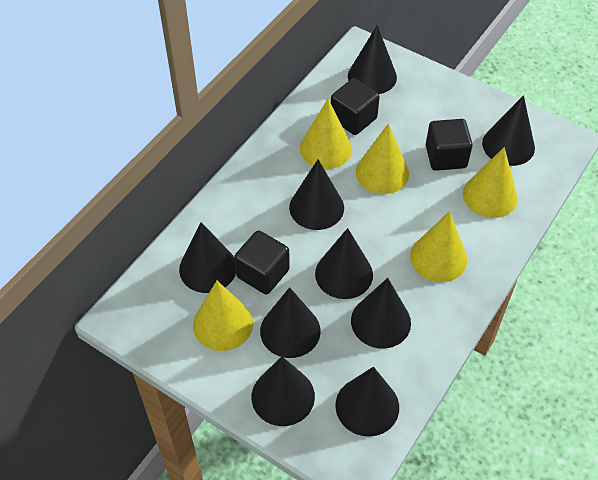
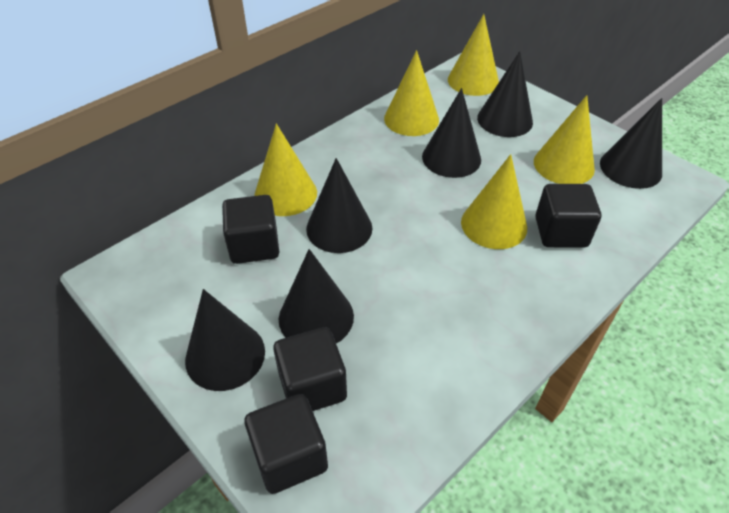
black cone: [179,222,236,293] [252,356,315,426] [260,287,321,358] [289,159,344,230] [315,228,373,299] [335,367,399,437] [348,25,397,94] [351,278,411,349] [482,95,535,166] = 9 -> [185,289,265,391] [279,249,354,344] [306,158,373,253] [422,88,481,178] [477,51,533,137] [600,98,662,189] = 6
black cube: [234,230,290,294] [331,78,380,135] [426,119,473,171] = 3 -> [222,195,279,264] [244,394,328,494] [273,327,347,411] [535,184,601,247] = 4

